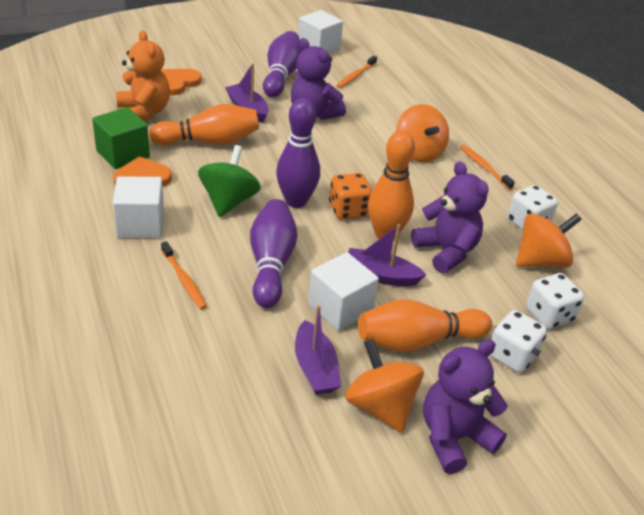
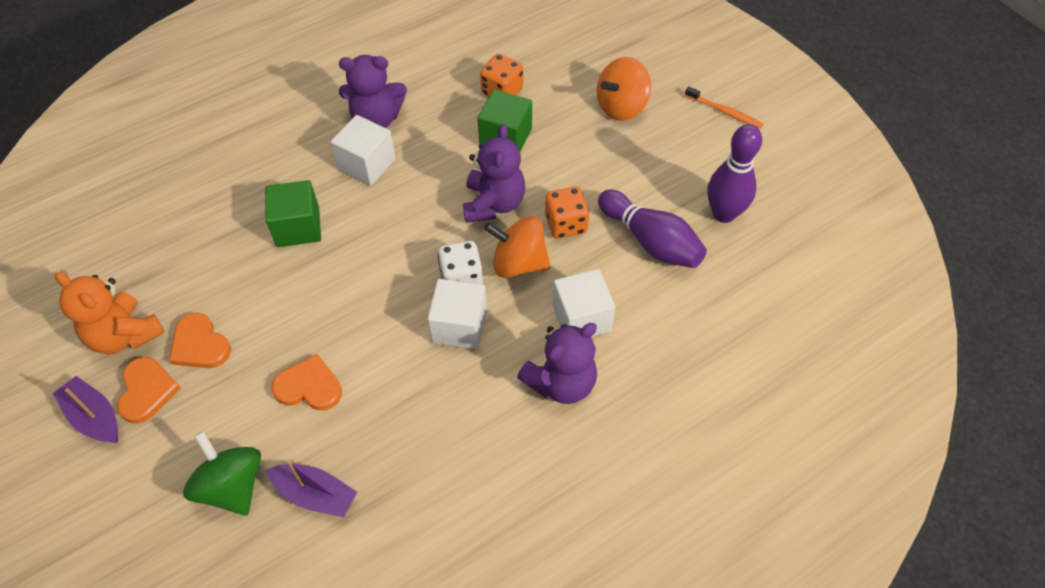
green cube: [92,107,150,169] = 1 -> [265,180,321,247] [478,90,532,151] = 2
orange bowling pin: [149,104,259,145] [358,299,492,352] [368,130,415,240] = 3 -> none = 0
orange dice: [329,173,372,220] = 1 -> [480,54,523,97] [545,187,589,239] = 2
orange heart: [113,156,172,187] [161,69,202,95] = 2 -> [117,357,181,424] [169,312,231,368] [271,354,342,411] = 3
orange spinning top: [345,338,424,432] [396,104,449,162] [516,213,582,268] = 3 -> [484,216,551,278] [597,57,651,121] = 2
orange toothbrush: [161,241,207,310] [336,56,377,88] [460,145,515,190] = 3 -> [685,86,763,129] = 1
purple boat: [225,63,269,123] [295,305,341,395] [348,224,426,286] = 3 -> [53,376,118,443] [266,459,357,517] = 2
purple bowling pin: [250,199,297,308] [263,31,302,97] [276,98,320,208] = 3 -> [598,190,707,268] [707,124,762,223] = 2
white dice: [490,310,547,373] [507,185,558,230] [526,273,584,329] = 3 -> [438,241,483,284] = 1

